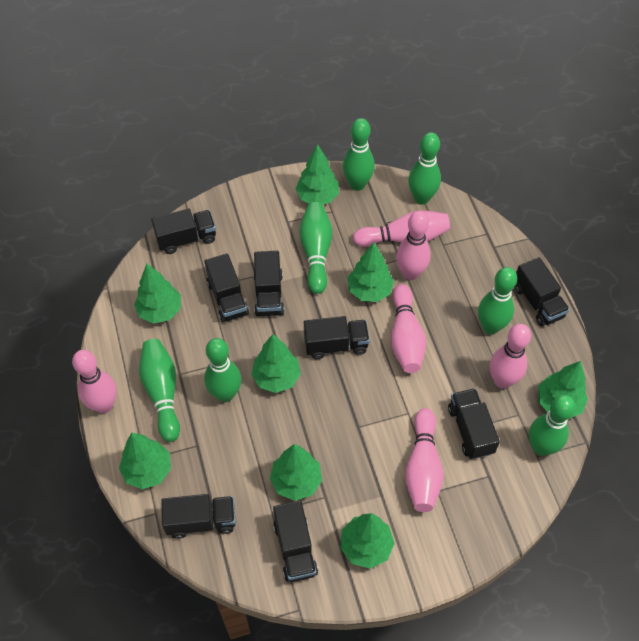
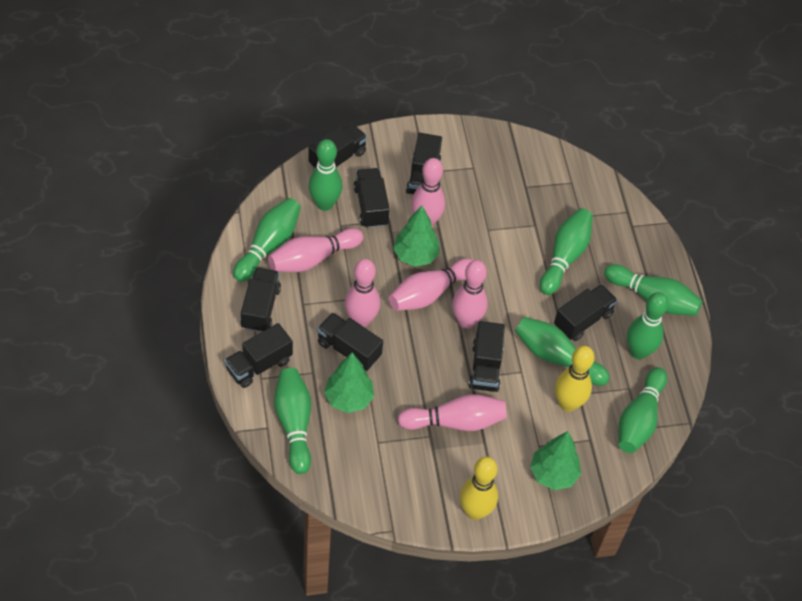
green bowling pin: [139,339,180,442] [204,338,241,402] [299,202,332,294] [343,118,375,191] [408,132,441,205] [478,267,517,334] [529,395,575,456] = 7 -> [233,198,301,282] [274,368,311,474] [308,139,343,211] [515,317,610,386] [540,208,593,295] [604,264,702,316] [619,367,667,453] [627,292,668,360] = 8
green tree: [119,433,171,489] [134,264,181,324] [251,334,301,393] [270,444,322,501] [296,144,339,204] [340,513,395,569] [348,242,394,302] [538,361,588,420] = 8 -> [324,353,374,413] [393,206,440,267] [530,431,581,490] = 3
yellow bowling pin: none = 0 -> [460,457,498,520] [555,346,595,412] = 2

